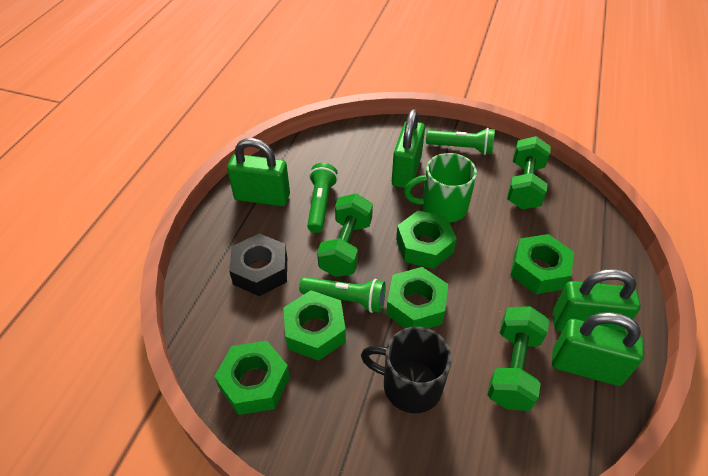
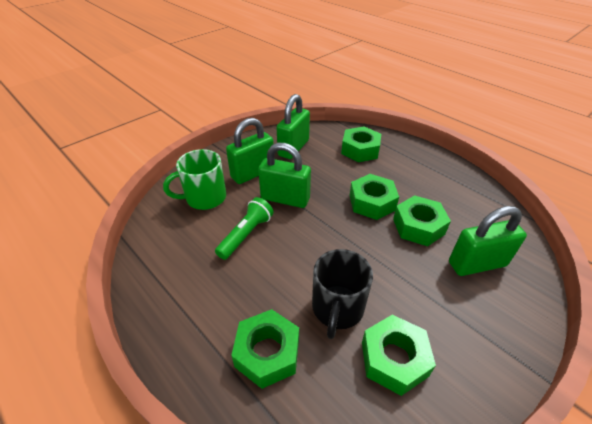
black nut: [229,233,287,296] = 1 -> none = 0
green dumbbell: [317,193,373,277] [487,306,549,411] [507,136,551,209] = 3 -> none = 0
green flashlight: [299,277,386,313] [307,163,338,233] [426,128,495,155] = 3 -> [215,197,274,260] = 1

